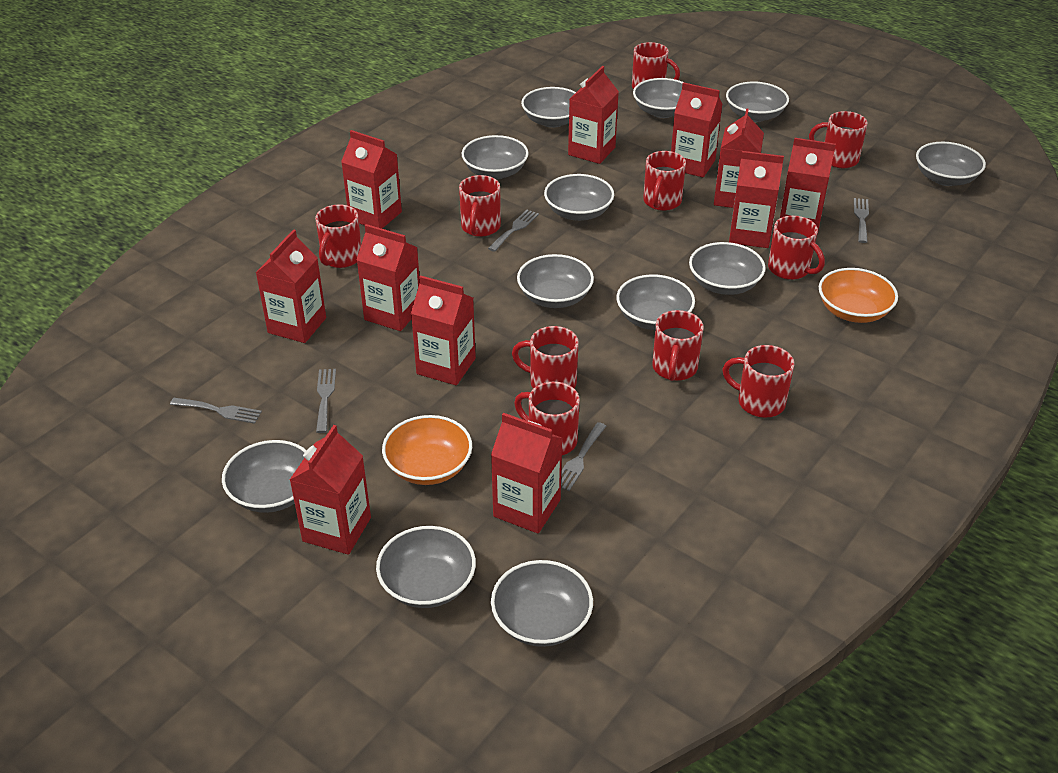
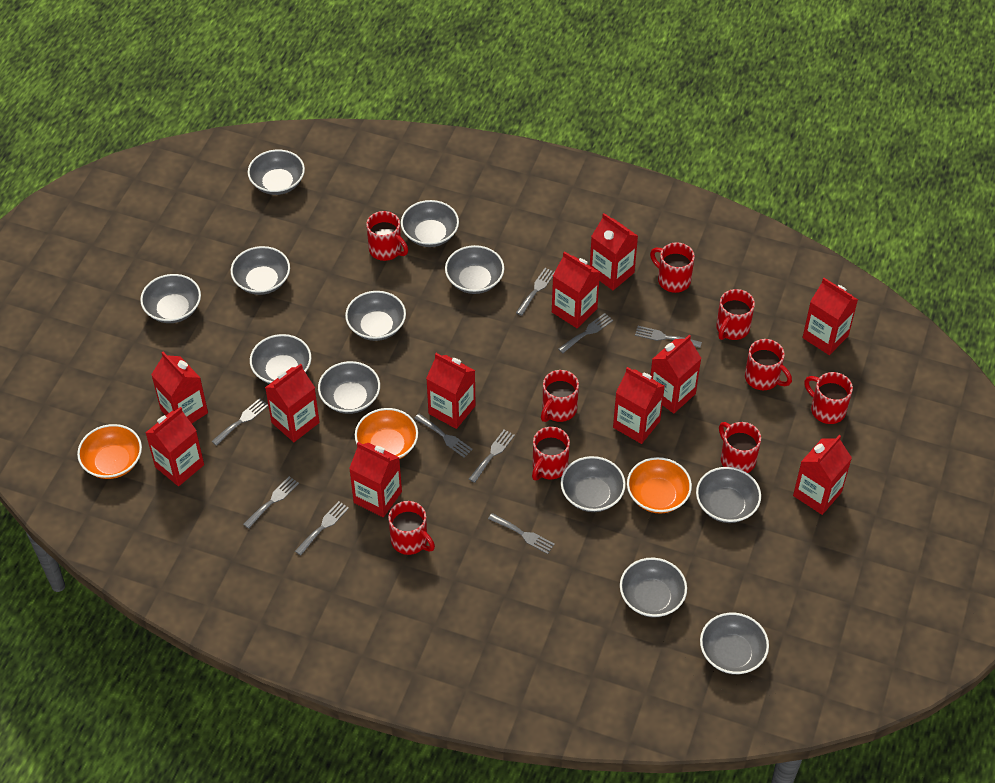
grey fork: [170,398,262,424] [316,369,336,433] [488,210,539,252] [561,422,606,491] [854,198,869,243] = 5 -> [211,398,268,446] [243,476,299,529] [295,501,349,555] [414,414,473,458] [469,430,515,483] [488,513,555,554] [516,268,554,316] [558,313,613,353] [635,326,702,348] = 9
orange bowl: [382,415,472,485] [819,268,898,323] = 2 -> [77,424,142,479] [355,408,418,459] [627,457,692,513] = 3
red mug: [315,205,361,268] [459,175,501,237] [512,326,579,389] [514,382,580,455] [632,42,680,89] [643,151,686,211] [652,310,703,381] [722,345,794,418] [768,215,825,280] [809,111,868,168] = 10 -> [366,211,408,261] [388,501,435,555] [532,427,570,480] [541,370,579,422] [650,242,695,293] [716,289,755,340] [719,422,761,473] [745,339,792,390] [804,372,853,424] = 9

